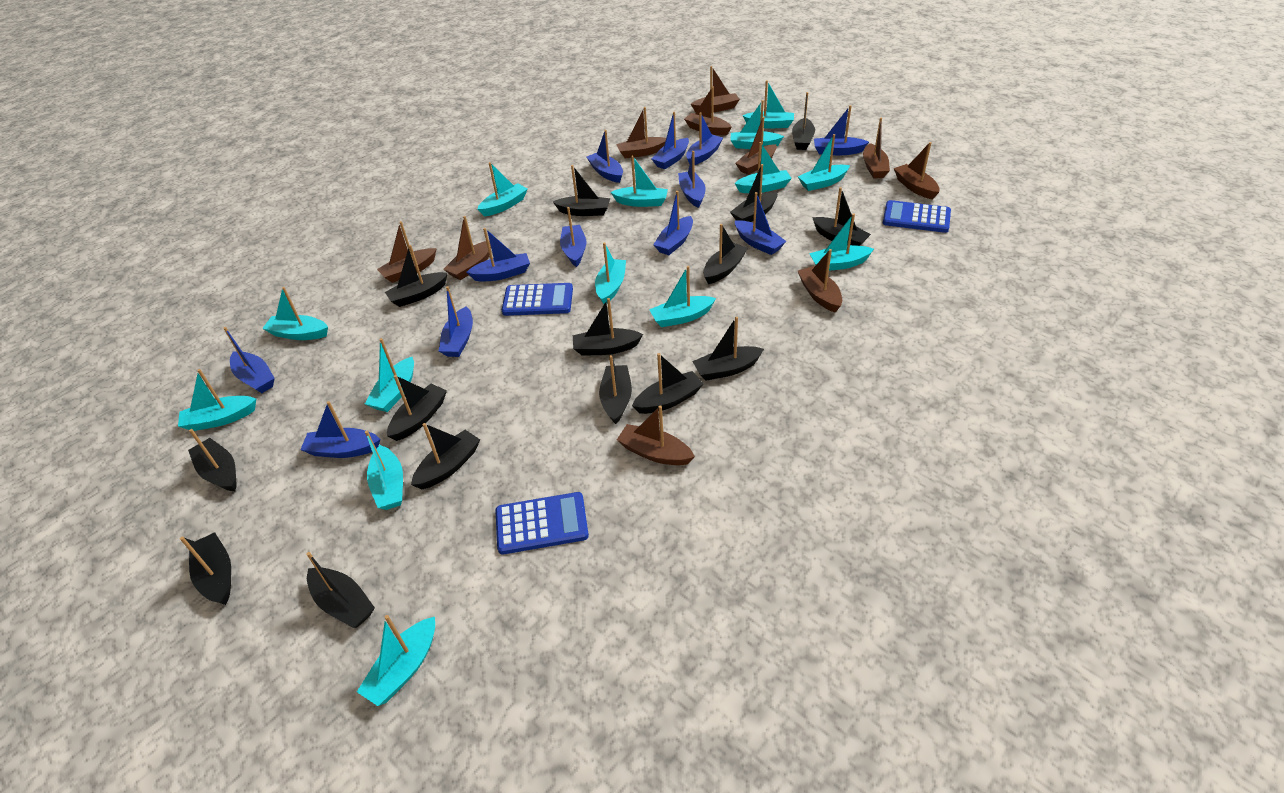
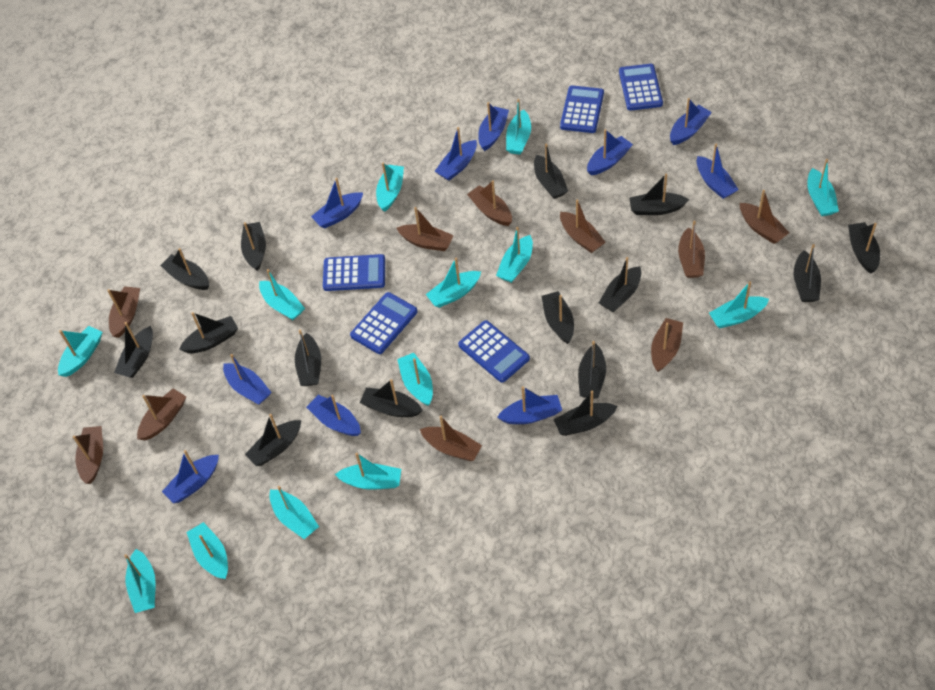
blue boat: [223,327,275,393] [300,401,381,458] [439,286,473,357] [467,228,530,282] [560,207,586,267] [586,130,623,183] [652,112,689,169] [653,191,693,255] [678,151,706,208] [686,112,723,165] [735,192,786,255] [814,105,869,155] = 12 -> [162,450,219,503] [223,354,272,405] [306,395,361,436] [311,178,363,228] [435,127,477,181] [478,102,509,151] [497,386,562,424] [587,129,633,175] [670,98,712,145] [696,144,739,199] = 10
blue calculator: [495,492,589,554] [502,283,573,316] [883,200,951,233] = 3 -> [323,254,385,291] [350,292,418,354] [458,320,530,383] [560,85,604,133] [619,64,663,111] = 5
turquoise boat: [178,369,256,431] [262,287,328,340] [357,615,435,706] [365,338,414,412] [365,431,403,510] [477,162,528,216] [595,242,626,304] [611,156,668,207] [649,266,716,327] [730,100,784,149] [735,142,792,193] [743,80,794,128] [798,134,850,191] [809,213,874,271] = 14 -> [58,326,102,377] [124,549,156,613] [186,522,228,579] [259,269,305,320] [269,486,319,539] [335,453,401,490] [376,162,404,212] [397,353,433,406] [426,258,481,308] [496,227,533,283] [506,99,531,154] [709,281,769,328] [807,159,839,216] = 13

